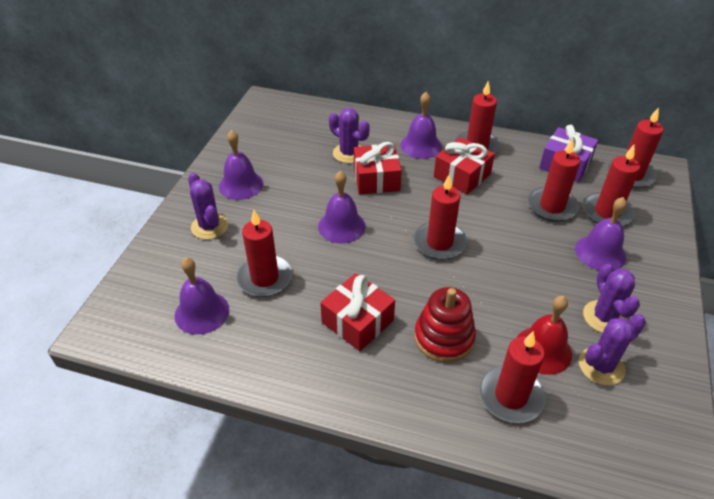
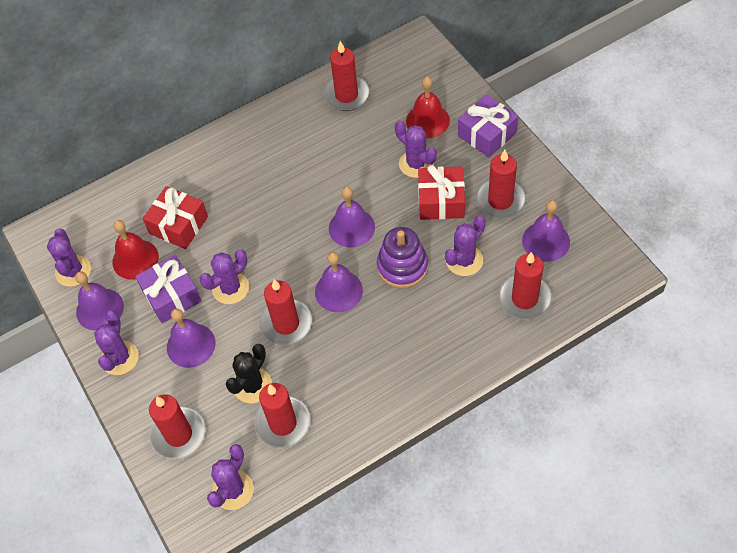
black cactus: none = 0 -> [226,344,272,403] = 1
purple cactus: [188,173,228,240] [329,108,370,163] [579,314,646,386] [583,264,640,333] = 4 -> [47,229,91,287] [94,310,139,375] [200,249,249,304] [207,444,254,510] [395,120,437,178] [445,216,486,276] = 6
purple gift: [539,125,598,182] = 1 -> [135,255,202,323] [458,94,518,158] = 2
purple stacking toy: none = 0 -> [377,227,428,288] = 1
red bell: [517,296,572,375] = 1 -> [113,220,159,280] [406,77,450,138] = 2
red candle: [236,210,293,297] [414,175,467,260] [455,81,501,154] [479,331,546,423] [528,139,580,222] [583,145,640,226] [608,107,663,188] = 7 -> [149,394,206,459] [254,383,310,448] [259,279,312,345] [323,41,370,111] [475,150,526,219] [498,252,552,320] = 6
red gift: [320,273,395,351] [354,142,402,194] [434,137,495,194] = 3 -> [143,186,208,249] [418,165,465,220] = 2
red stacking toy: [414,287,476,363] = 1 -> none = 0

